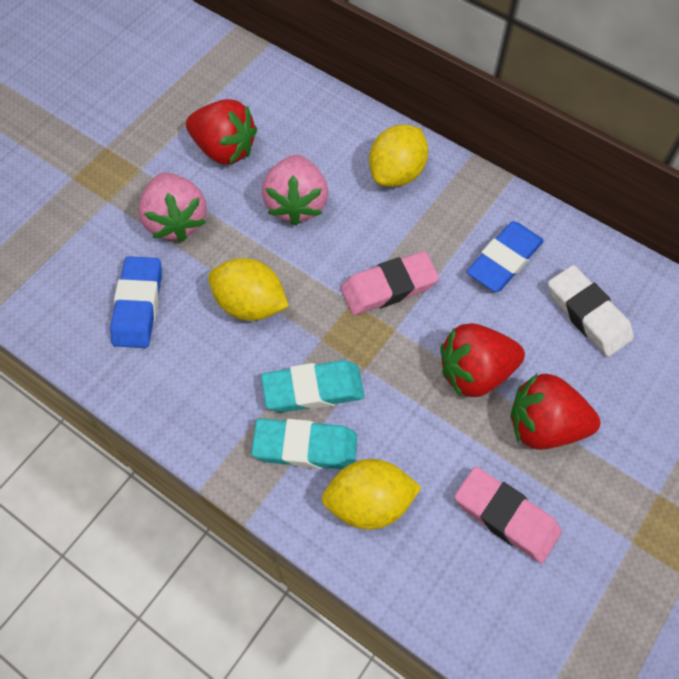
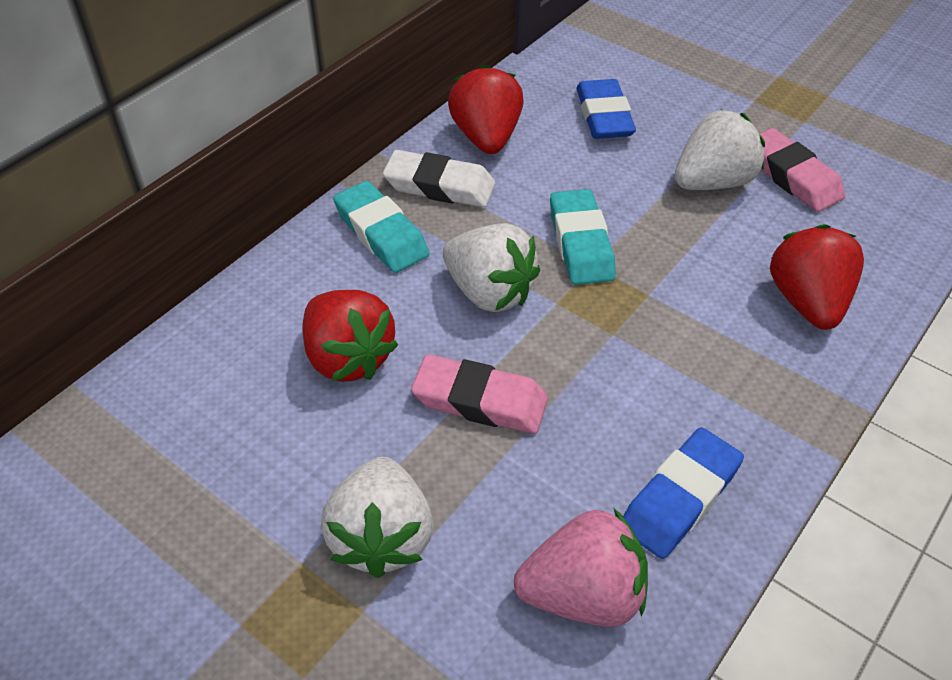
pink strawberry: [138,173,207,242] [262,155,328,226] = 2 -> [514,509,648,627] = 1
white strawberry: none = 0 -> [321,457,433,578] [443,223,540,312] [674,109,765,190] = 3
yellow lemon: [208,258,289,321] [322,459,422,530] [369,124,428,187] = 3 -> none = 0

